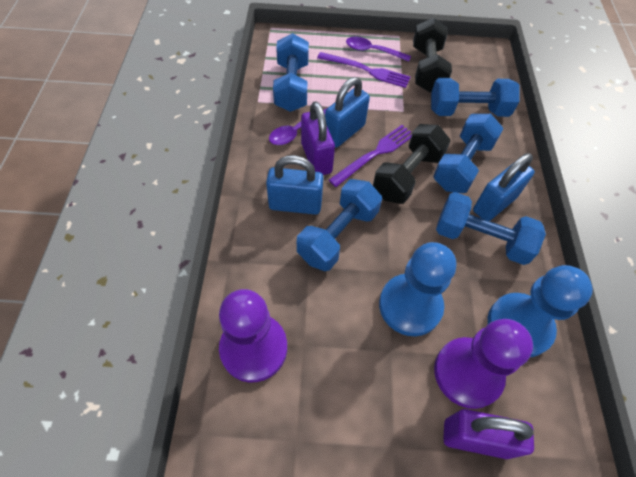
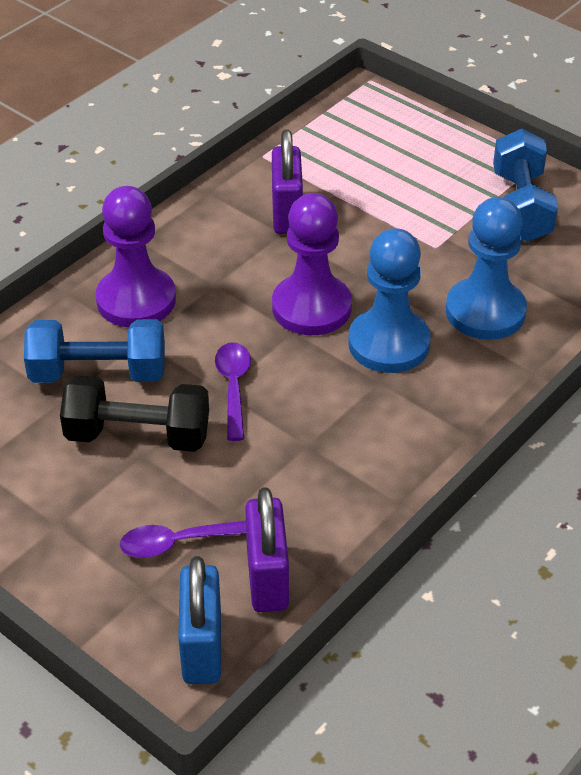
black dumbbell: [373,124,451,204] [413,18,452,92] = 2 -> [60,375,209,452] = 1
blue dumbbell: [273,33,309,112] [297,179,382,271] [431,78,520,117] [433,114,504,193] [436,192,546,265] = 5 -> [24,319,165,383] [493,129,558,242] = 2
blue padlock: [266,155,324,215] [325,77,370,147] [473,153,535,221] = 3 -> [178,556,221,684] = 1
purple fork: [317,52,411,88] [329,125,412,187] = 2 -> none = 0

